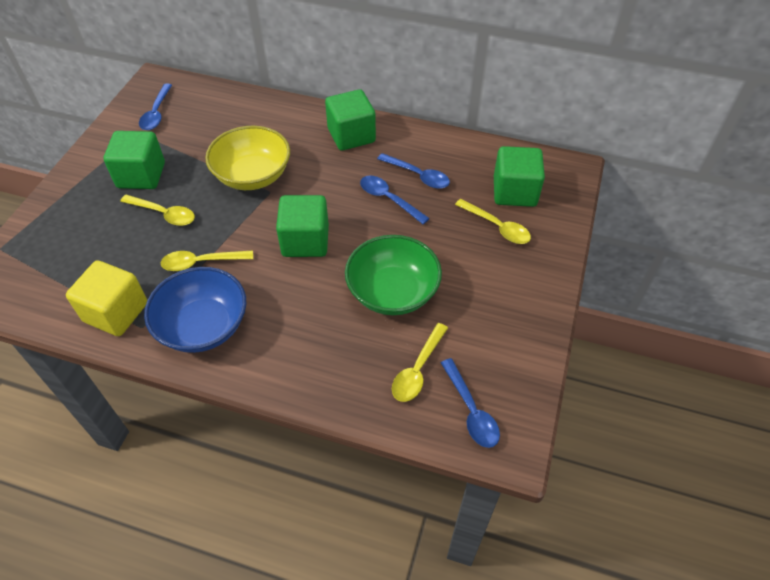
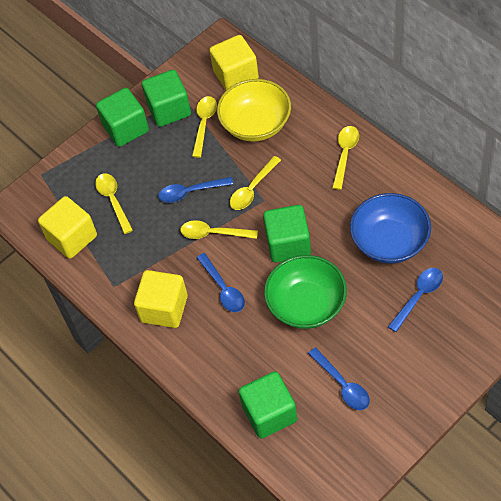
yellow cube: [66,260,147,336] = 1 -> [38,196,97,259] [134,270,188,328] [209,35,259,90] = 3
yellow spoon: [120,195,195,226] [161,250,253,271] [392,323,448,402] [455,199,531,244] = 4 -> [95,173,133,234] [180,220,258,239] [192,96,217,158] [230,156,281,210] [332,126,359,190] = 5

